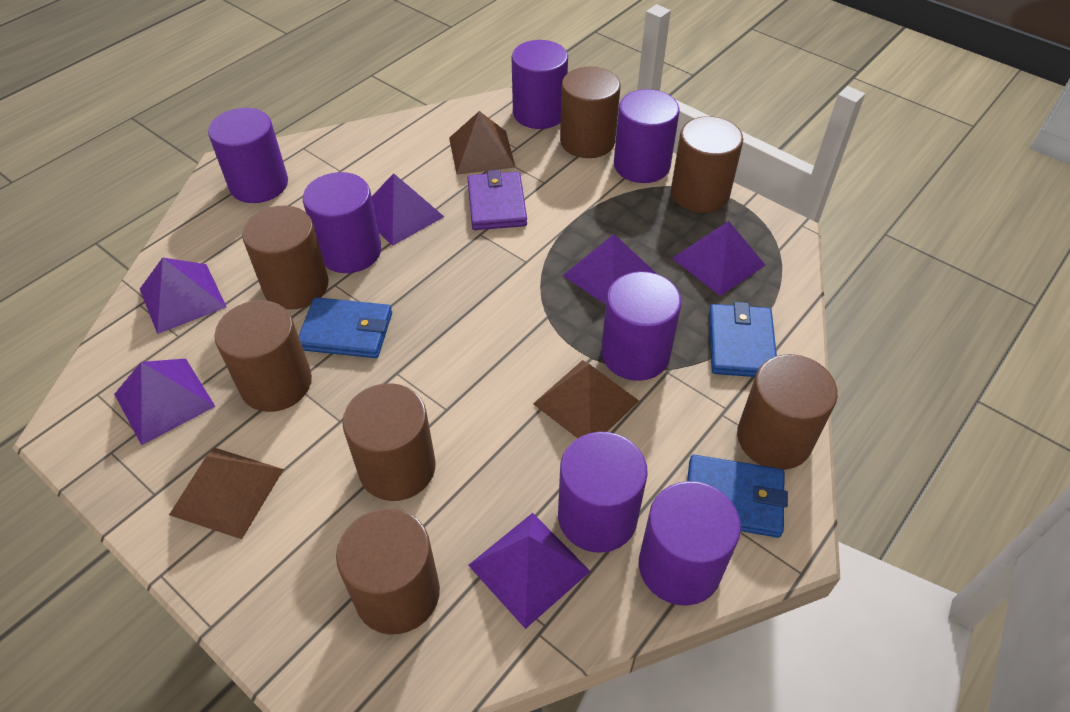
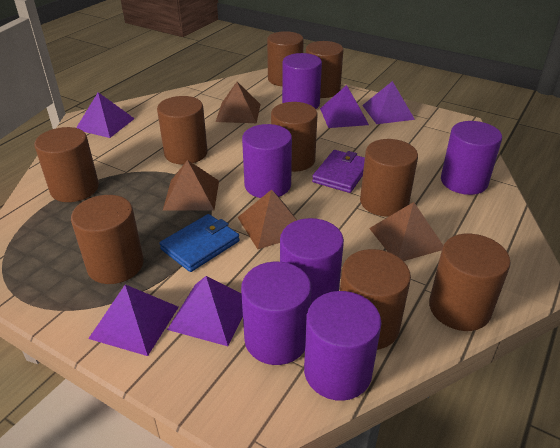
blue wallet: [299,297,392,358] [687,455,788,538] [709,302,777,377] = 3 -> [159,214,240,272] = 1
brown cylinder: [214,300,312,412] [242,206,329,310] [336,508,440,634] [342,383,436,501] [560,67,621,158] [671,116,743,213] [737,354,838,470] = 7 -> [34,127,99,202] [71,195,144,284] [157,96,208,165] [267,31,304,86] [271,102,318,172] [306,41,344,98] [340,249,411,350] [360,139,418,217] [429,234,511,331] = 9
brown pyramid: [169,448,284,539] [449,111,516,175] [533,360,639,438] = 3 -> [163,160,219,211] [216,82,261,123] [238,190,297,249] [369,202,443,261] = 4
purple cylinder: [208,108,288,203] [303,172,381,273] [512,40,568,129] [558,432,648,553] [601,271,682,381] [614,89,680,183] [639,481,741,606] = 7 -> [241,262,311,365] [242,124,292,198] [280,218,344,304] [282,53,322,109] [304,291,382,401] [441,121,502,195] = 6
purple pyramid: [114,359,216,445] [140,257,227,334] [372,173,444,246] [468,513,591,629] [563,234,656,305] [672,221,765,296] = 6 -> [76,92,135,138] [88,284,179,356] [167,276,243,346] [320,85,369,128] [362,81,415,124] = 5

